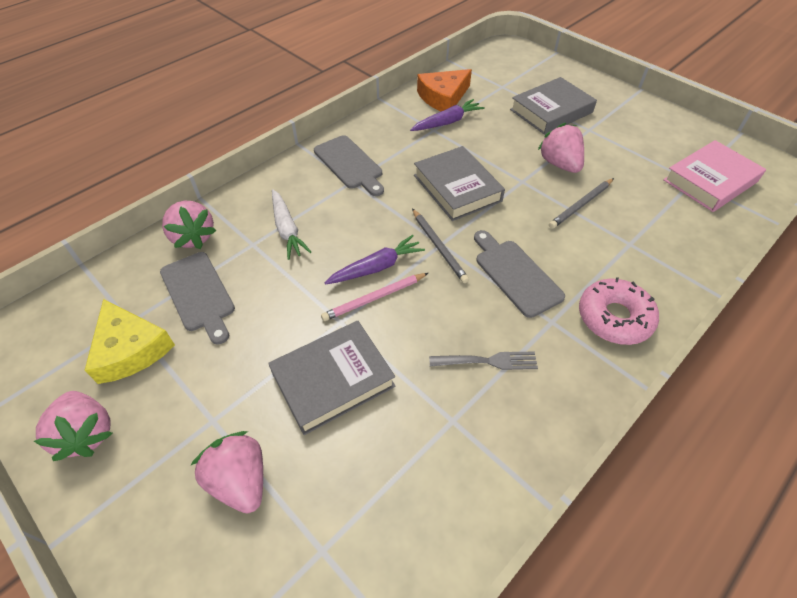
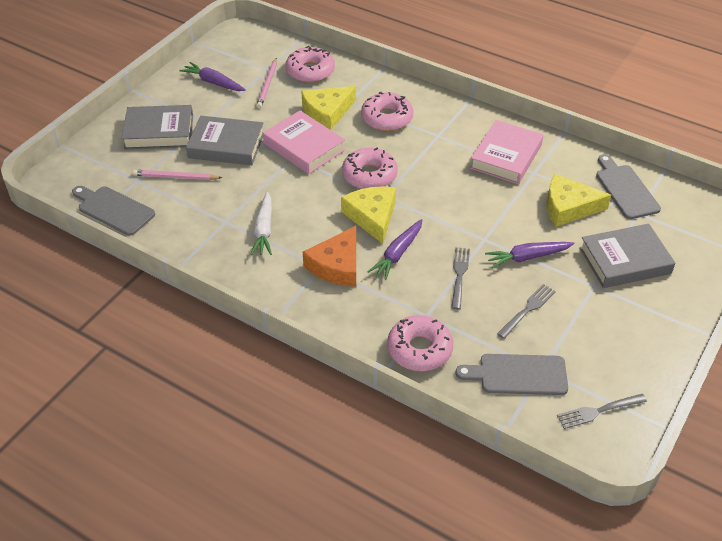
grey fork: [429,352,538,370] = 1 -> [451,247,470,310] [497,284,556,339] [557,394,647,429] = 3
grey pencil: [412,209,469,283] [549,178,614,229] = 2 -> none = 0
pink book: [663,140,766,212] = 1 -> [263,111,345,174] [470,120,544,184] = 2
pink donut: [579,277,659,345] = 1 -> [285,46,335,83] [342,147,398,189] [361,92,413,131] [387,315,453,371] = 4
pink pencil: [321,273,428,321] = 1 -> [133,170,222,180] [256,58,277,108] = 2
pink strawberry: [34,391,113,461] [162,201,217,249] [190,431,263,514] [538,123,584,173] = 4 -> none = 0
purple carrot: [325,235,425,285] [410,99,485,131] = 2 -> [180,62,246,91] [367,219,422,280] [485,242,574,268] = 3
yellow cheese: [85,299,175,384] = 1 -> [301,86,356,130] [341,186,396,244] [547,174,611,227] = 3

